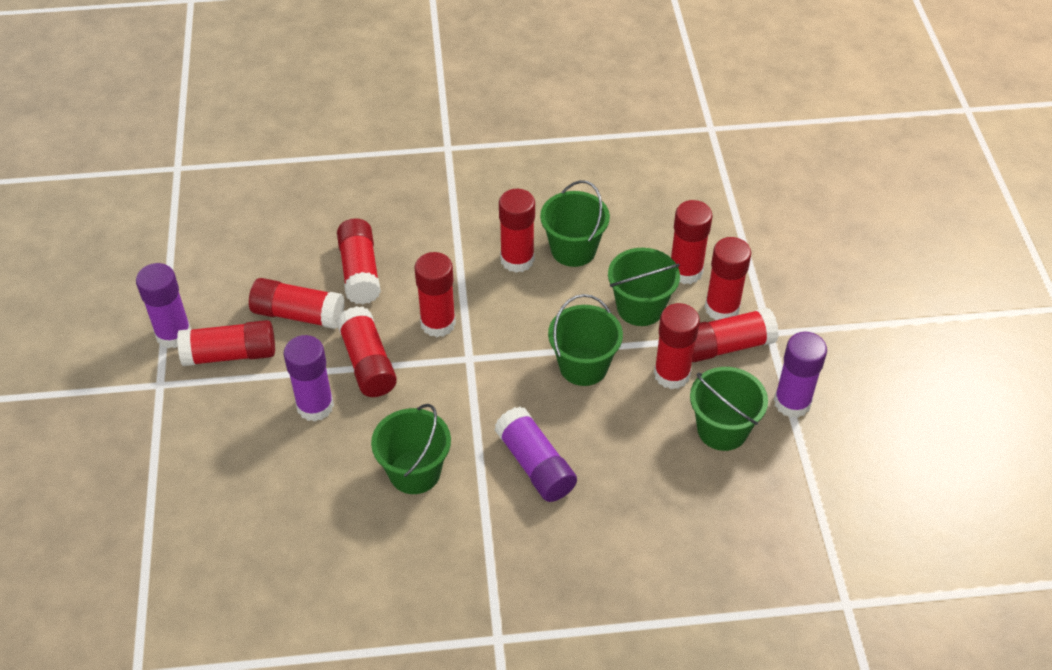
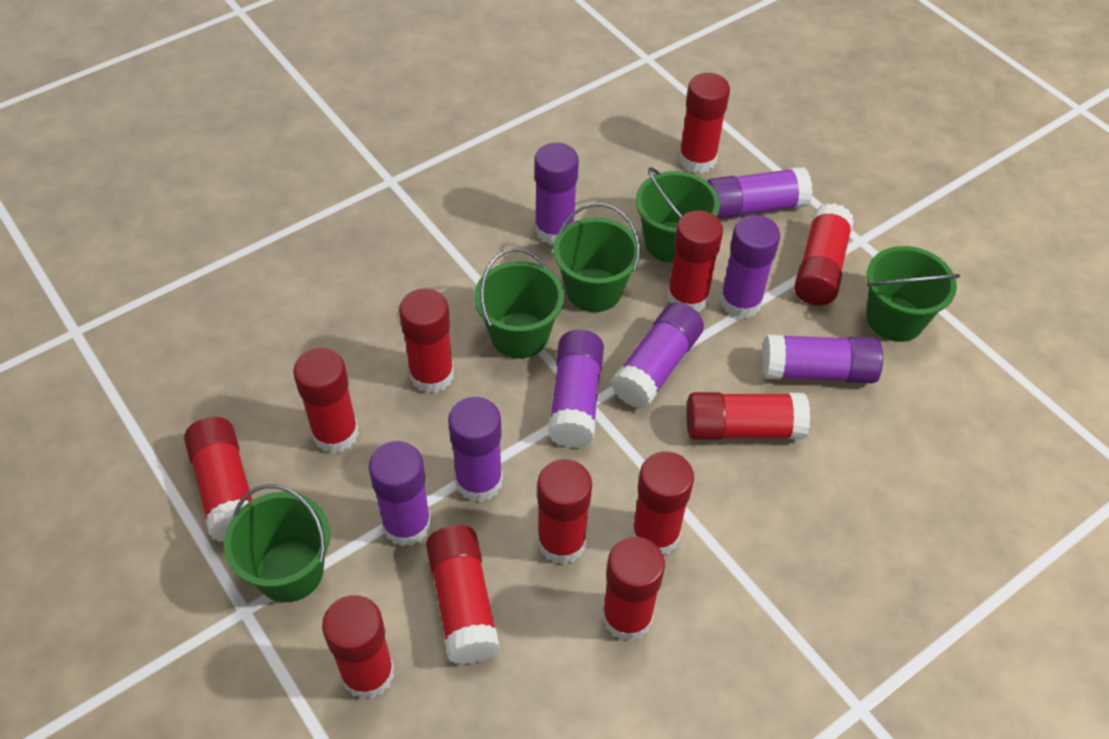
purple glue stick: [136,263,191,348] [284,335,334,422] [494,406,577,502] [774,332,827,418] = 4 -> [369,441,431,547] [448,397,503,502] [534,143,579,245] [548,330,604,448] [611,302,704,409] [707,167,813,219] [720,215,780,318] [762,334,883,383] = 8
red glue stick: [177,320,275,366] [249,278,345,329] [337,218,381,304] [337,306,397,397] [415,252,456,337] [499,189,535,273] [654,303,700,389] [671,200,712,284] [692,308,779,362] [705,237,751,320] = 10 -> [184,417,252,542] [293,348,359,453] [322,595,394,700] [399,289,454,393] [426,525,500,665] [537,459,592,565] [602,537,665,641] [632,452,694,554] [667,211,723,312] [679,73,730,173] [687,392,810,440] [794,203,854,306] = 12

